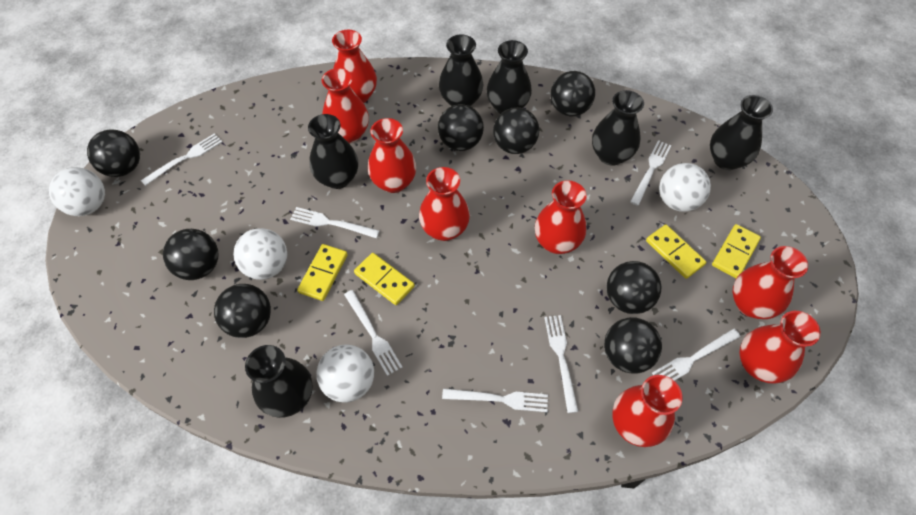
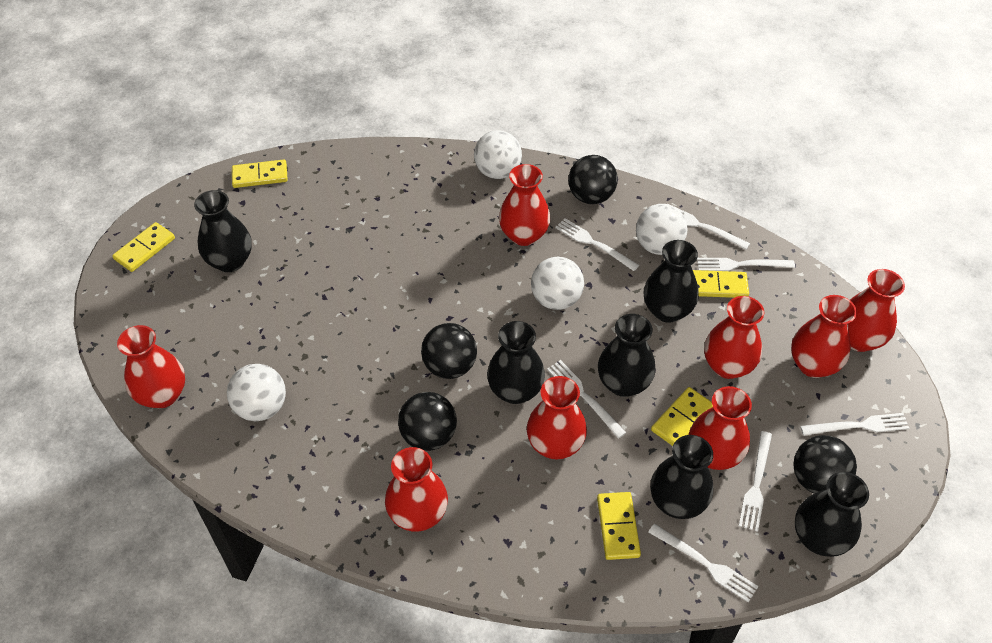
black ball: [87,129,140,177] [163,229,218,280] [214,284,271,338] [438,104,484,151] [493,107,539,154] [551,71,595,116] [604,317,662,373] [606,261,661,314] = 8 -> [398,392,457,451] [421,323,477,379] [568,155,618,204] [793,435,857,494] = 4
yellow domino: [297,244,348,301] [354,253,415,305] [646,224,706,279] [712,224,761,278] = 4 -> [112,222,175,272] [232,159,288,188] [597,492,641,560] [651,387,713,446] [693,270,749,298] = 5

